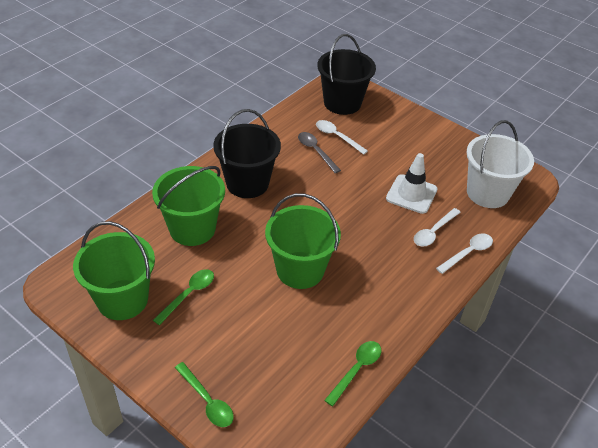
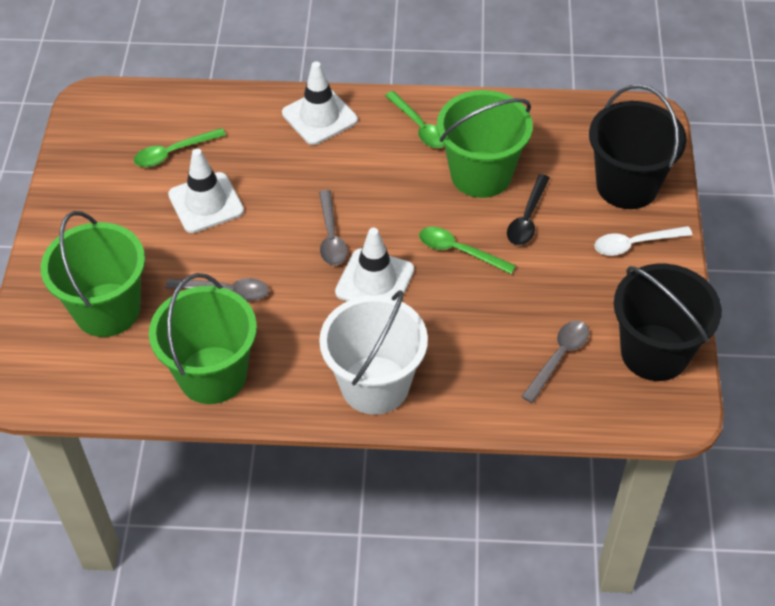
black spoon: none = 0 -> [507,174,550,245] = 1
grey spoon: [298,132,341,173] = 1 -> [166,278,269,301] [319,190,347,265] [521,321,589,403] = 3
white spoon: [316,120,368,155] [414,208,461,247] [436,234,493,274] = 3 -> [594,226,692,256] = 1
white traffic cone: [386,153,438,214] = 1 -> [168,148,244,233] [282,61,358,145] [335,228,414,301] = 3

